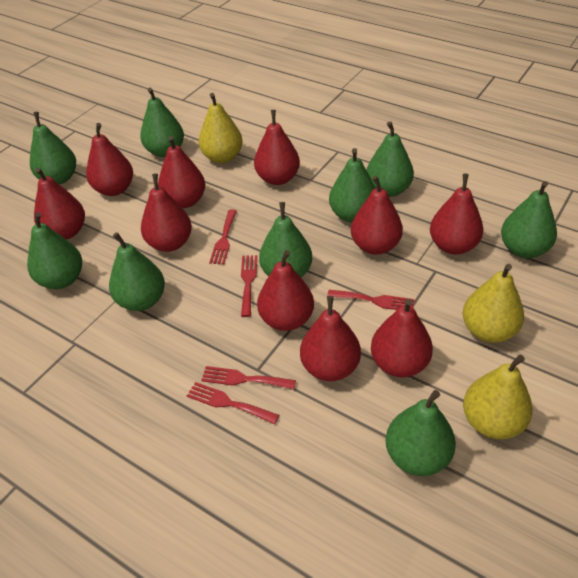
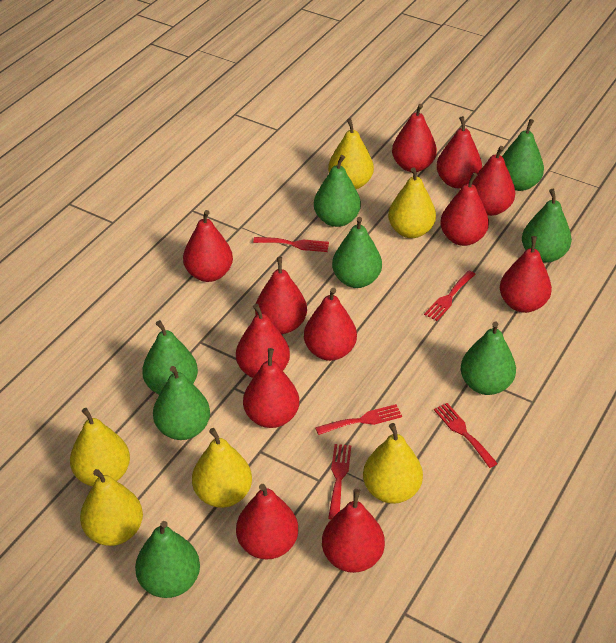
green pear: [27,212,82,289] [30,112,76,185] [109,233,165,311] [140,88,184,157] [259,202,312,277] [329,148,375,222] [366,121,414,197] [386,390,456,476] [501,181,557,258] = 9 -> [135,521,200,598] [142,320,198,394] [153,366,210,440] [314,155,361,227] [332,217,382,288] [461,322,516,395] [502,119,544,191] [522,189,572,263] = 8
red pear: [34,168,85,240] [86,123,133,196] [141,174,192,252] [158,136,205,208] [254,110,300,185] [257,250,314,331] [300,296,361,381] [351,176,403,255] [371,299,433,377] [430,174,484,255] = 10 -> [183,210,233,282] [236,304,290,378] [236,484,298,560] [243,348,299,428] [255,257,307,334] [304,288,357,361] [322,489,385,573] [392,104,437,172] [436,116,482,188] [440,173,489,246] [472,146,515,216] [500,236,552,313] = 12
yellow pear: [199,93,243,163] [463,264,524,343] [463,355,533,439] = 3 -> [70,408,130,486] [80,469,143,546] [192,428,252,508] [328,118,374,189] [363,423,423,504] [388,167,436,238] = 6

